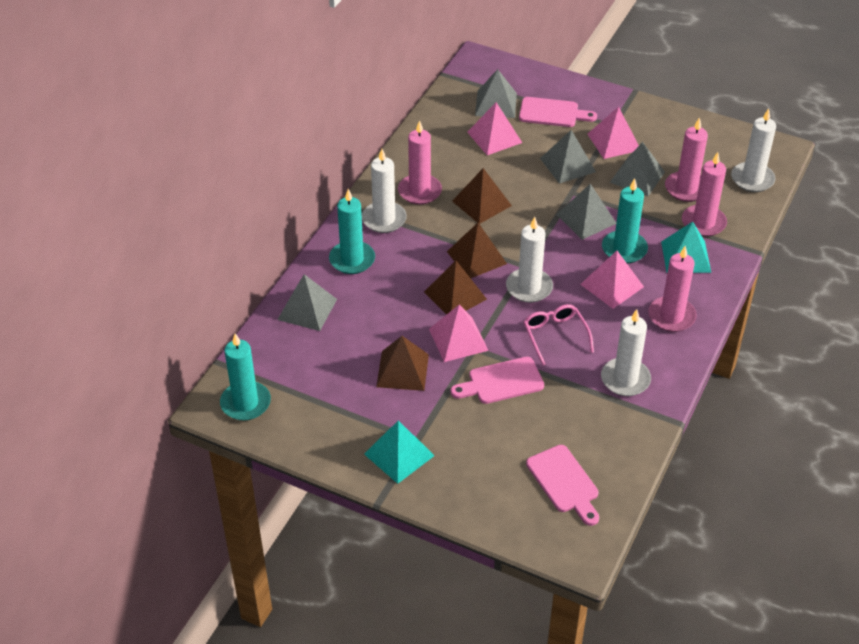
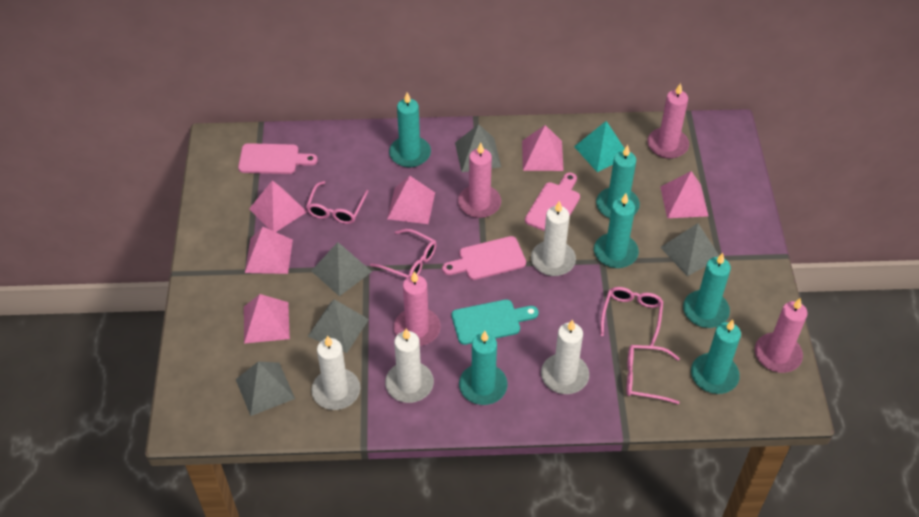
brown pyramid: [376,336,429,391] [424,261,487,315] [447,223,507,278] [452,168,512,224] = 4 -> none = 0
pink glasses: [524,304,594,366] = 1 -> [306,181,369,224] [370,229,437,278] [600,287,663,346] [627,345,680,404] = 4
pink pyramid: [429,305,489,362] [467,102,522,155] [580,251,644,309] [588,107,639,159] = 4 -> [244,294,290,344] [245,227,293,274] [249,180,307,232] [387,176,435,224] [522,125,564,171] [660,171,709,218] = 6
turquoise candle: [220,333,271,421] [329,189,375,274] [602,178,648,263] = 3 -> [389,92,431,168] [459,331,508,405] [594,193,639,268] [596,145,640,219] [683,253,731,328] [691,320,741,394] = 6
turquoise cutting board: none = 0 -> [452,300,539,345] = 1
turquoise pyramid: [364,420,435,484] [661,222,711,273] = 2 -> [574,121,625,172] = 1

